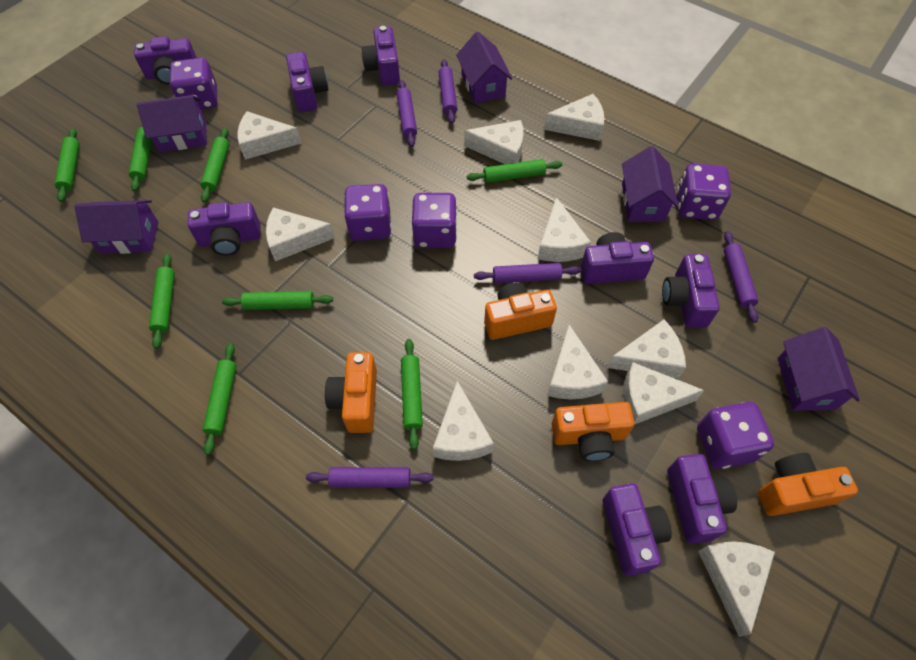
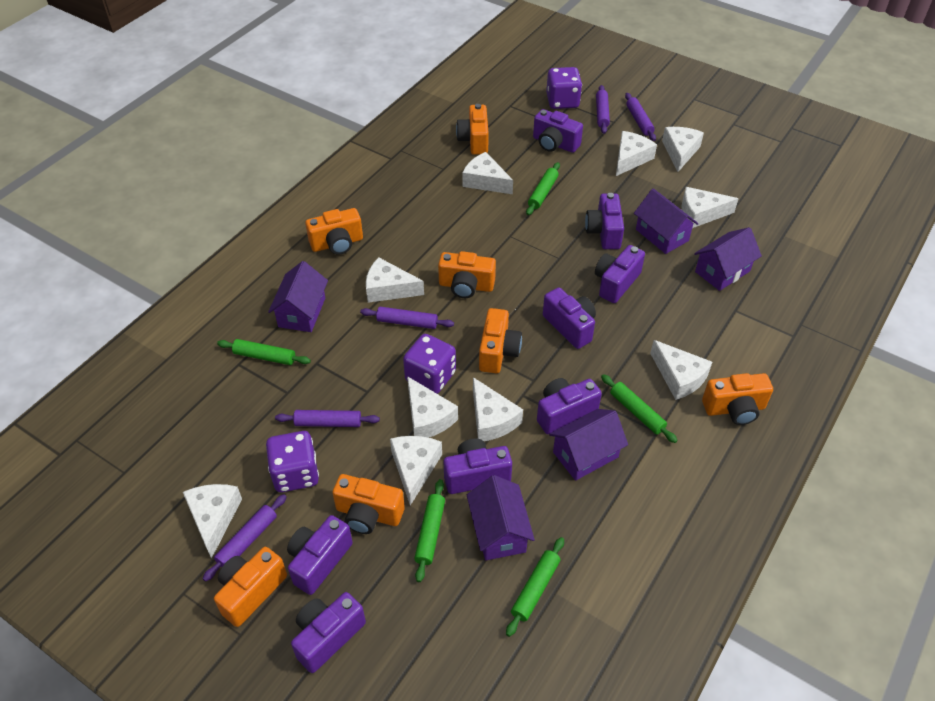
green rolling pin: [54,128,80,202] [129,127,152,192] [149,254,175,349] [200,128,230,203] [203,343,236,455] [222,291,333,310] [401,339,423,450] [467,159,562,183] = 8 -> [217,339,311,365] [414,479,445,582] [506,537,564,637] [526,162,560,215] [601,374,678,443] = 5
orange camera: [325,352,377,433] [484,282,557,340] [552,402,634,461] [758,453,858,516] = 4 -> [214,547,287,627] [305,208,363,254] [332,474,405,534] [438,251,496,298] [456,104,489,155] [479,308,522,373] [702,373,773,425] = 7
purple dice: [170,58,217,110] [344,184,392,241] [412,193,457,248] [677,163,731,220] [697,402,774,469] = 5 -> [266,431,319,492] [403,334,456,394] [546,67,582,109] = 3

